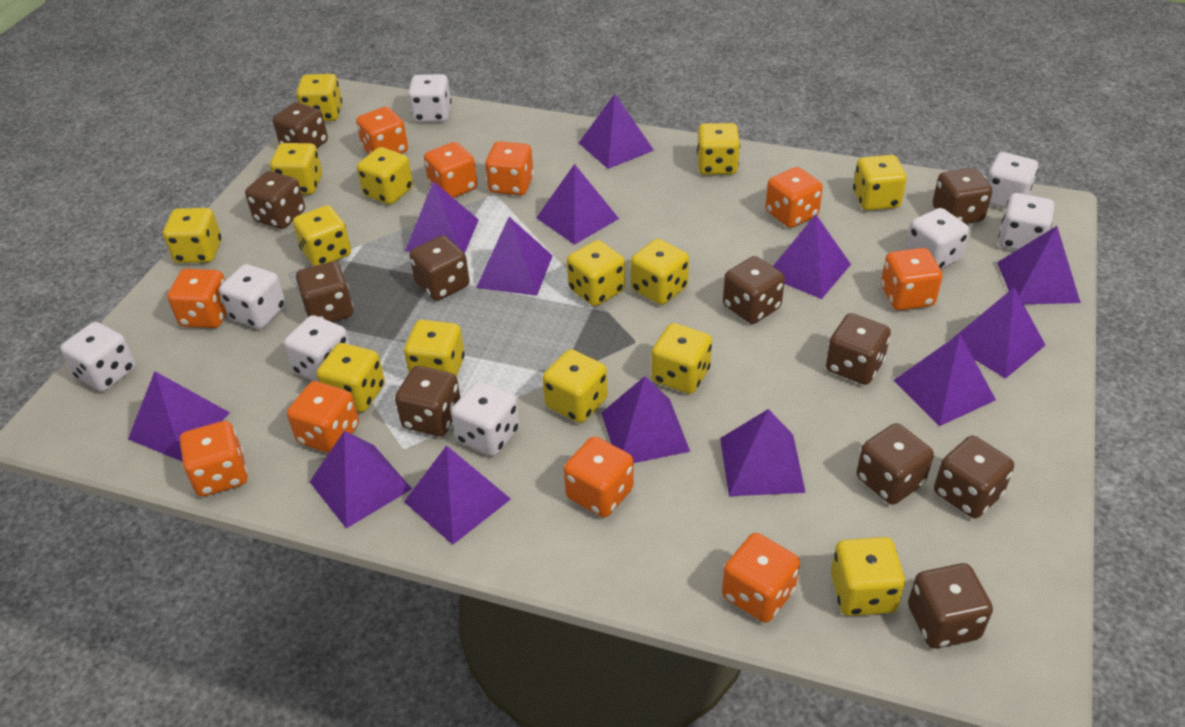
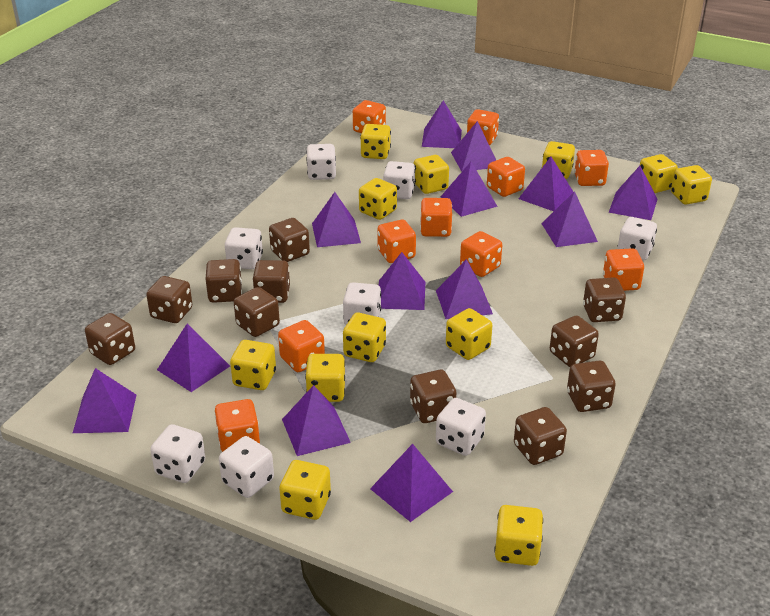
yellow dice: [163,208,221,263] [270,143,322,195] [293,205,351,266] [296,74,342,121] [317,343,385,412] [357,147,413,205] [404,320,465,377] [542,349,608,423] [567,240,625,306] [631,239,689,305] [651,323,712,394] [697,123,740,175] [831,537,905,616] [853,155,907,211] = 14 -> [230,340,276,390] [279,460,331,520] [305,354,345,402] [343,312,386,362] [359,178,397,220] [360,124,391,159] [414,155,449,194] [446,308,493,360] [494,505,543,566] [542,141,575,179] [640,154,678,193] [671,165,712,205] = 12

